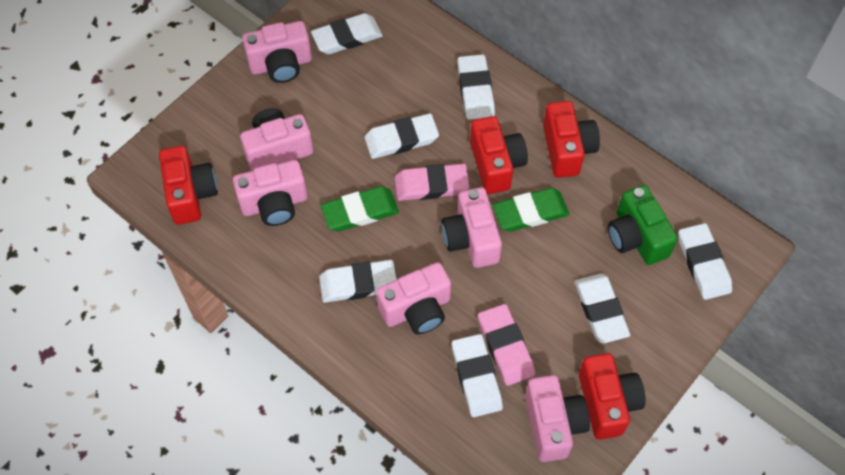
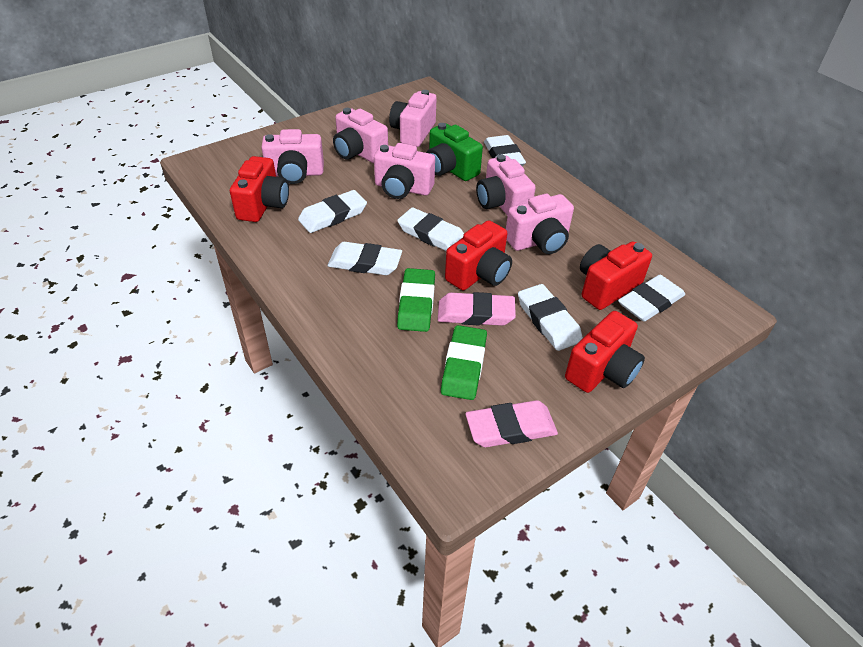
white eraser: [311,13,383,54] [319,260,397,303] [364,113,439,159] [452,334,503,417] [457,54,495,120] [574,274,630,344] [679,223,732,300] = 7 -> [298,190,367,233] [328,242,402,275] [397,207,464,251] [484,135,526,166] [518,284,583,351] [618,275,685,322] = 6

